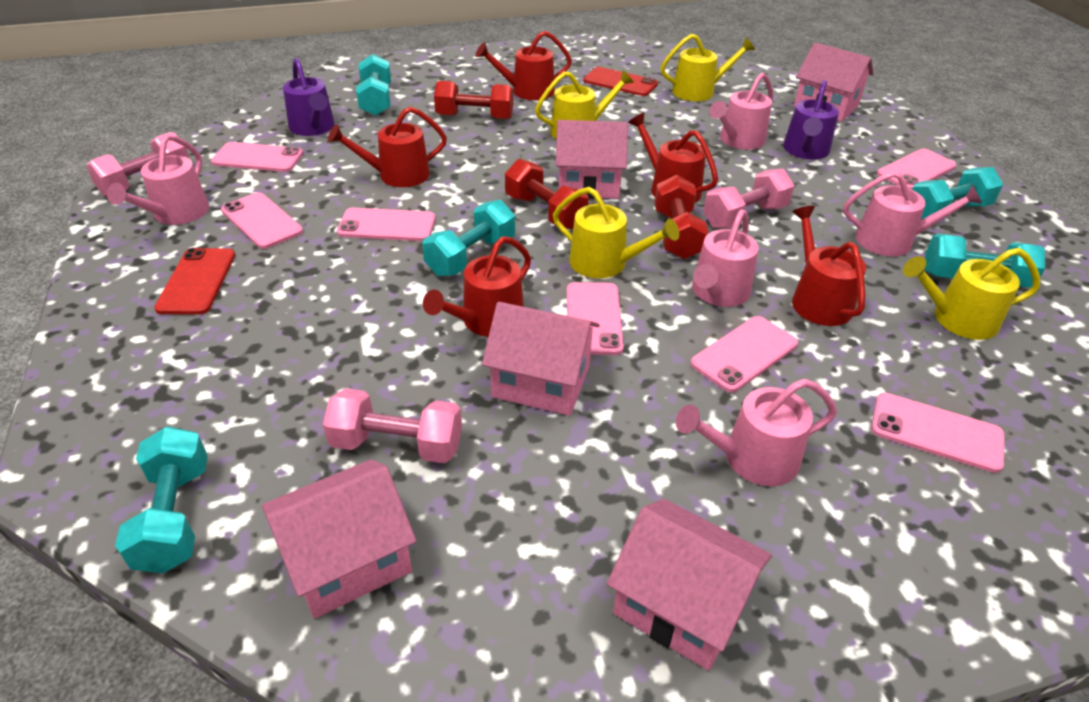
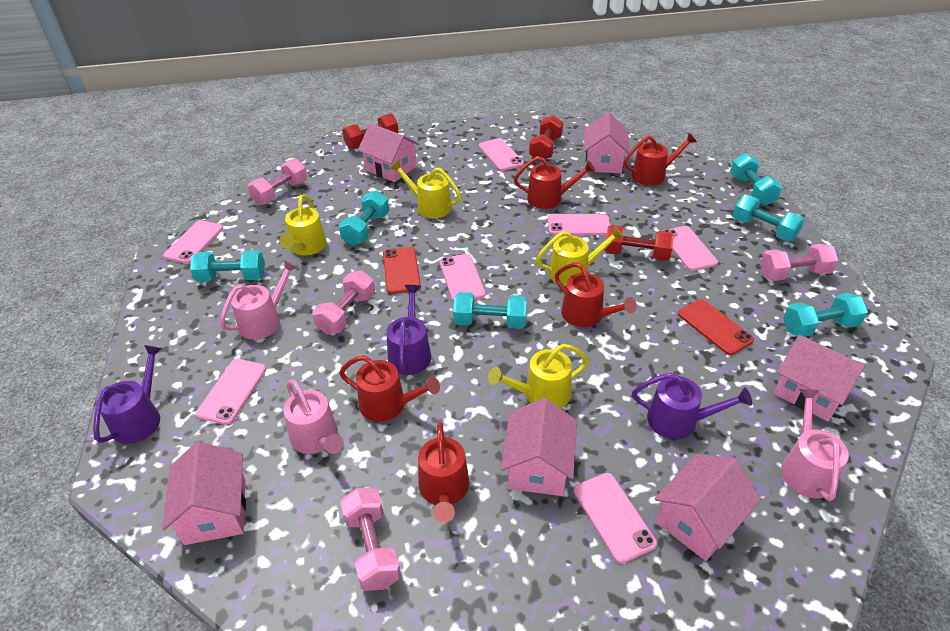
pink dumbbell: [86,132,189,197] [323,388,462,463] [703,168,795,228] = 3 -> [247,159,307,205] [312,270,375,334] [340,488,401,591] [760,243,838,281] = 4
pink house: [262,459,416,619] [482,302,600,416] [556,120,628,199] [607,499,772,670] [794,42,874,122] = 5 -> [162,441,246,545] [358,123,419,182] [501,398,577,496] [584,112,629,173] [654,454,761,561] [773,335,865,422] = 6
pink watering can: [107,135,209,225] [676,379,837,486] [692,210,759,307] [709,72,773,150] [843,171,982,256] = 5 -> [220,260,297,340] [283,380,344,454] [781,389,849,501] = 3
purple watering can: [283,58,335,136] [783,80,839,159] = 2 -> [93,345,162,444] [386,285,431,375] [632,373,752,440] = 3
turquoise dumbbell: [115,426,208,573] [356,54,391,116] [422,200,515,277] [912,167,1003,220] [925,233,1045,288] = 5 -> [190,250,265,282] [339,190,389,245] [453,292,527,329] [730,153,782,205] [732,195,805,241] [783,293,868,337] = 6

